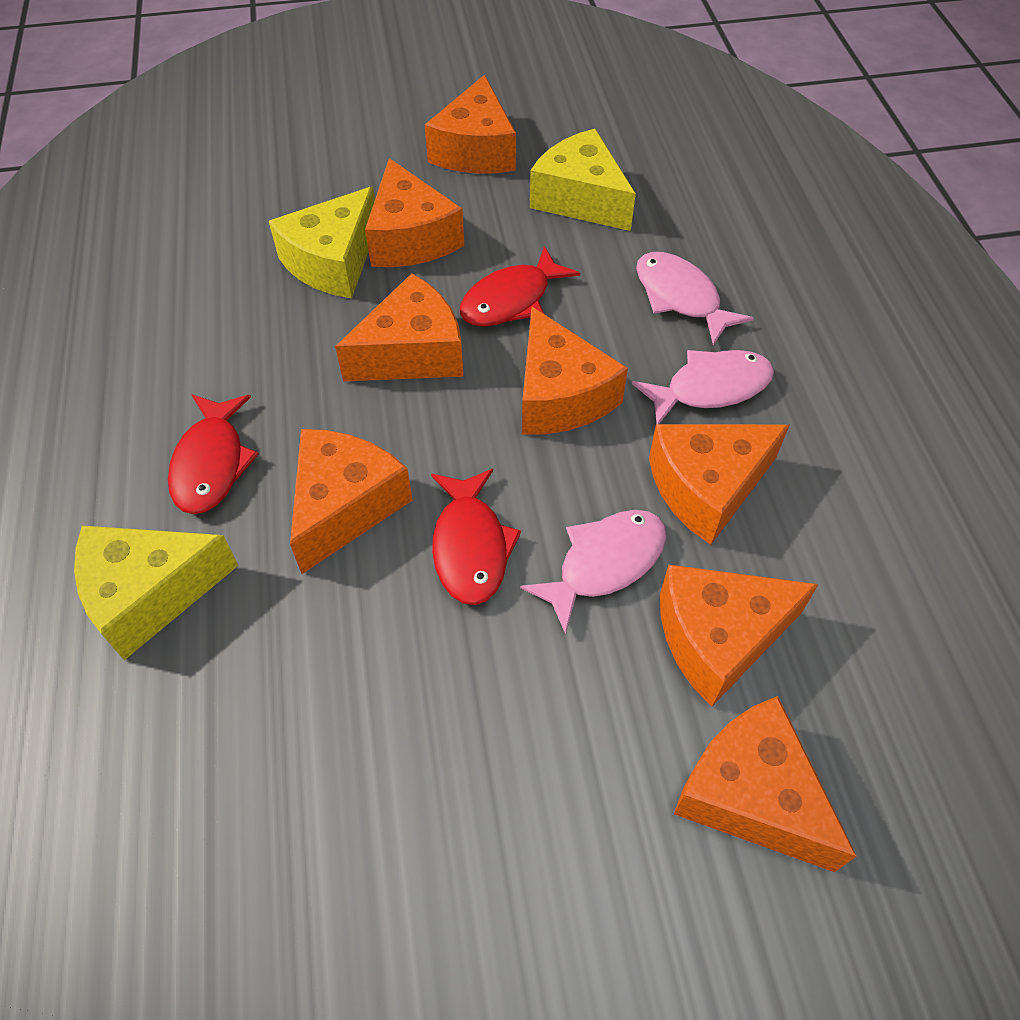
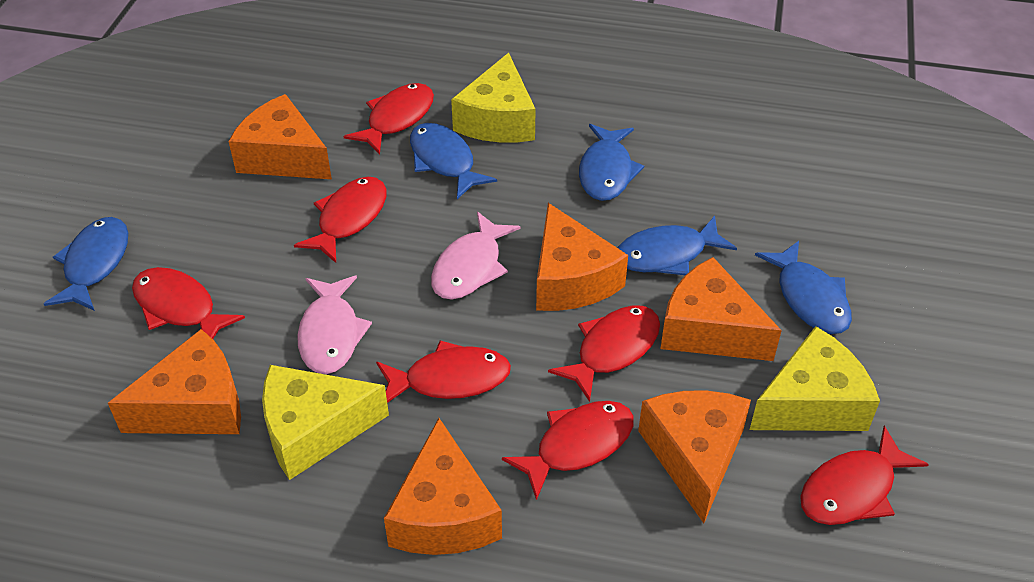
blue fish: none = 0 -> [44,217,128,311] [410,123,497,199] [579,124,644,201] [617,216,737,275] [755,241,852,334] = 5
orange cheese: [290,429,413,574] [335,273,463,382] [365,158,464,267] [425,75,516,174] [522,307,628,435] [649,424,790,545] [660,565,819,707] [674,696,857,872] = 8 -> [108,329,241,434] [228,94,332,179] [384,418,502,555] [536,203,628,311] [638,390,751,523] [660,257,782,361] = 6
pink fish: [520,510,667,634] [632,350,774,424] [636,252,754,345] = 3 -> [297,276,372,374] [431,211,520,300] = 2
red fish: [168,395,259,514] [431,469,521,605] [460,246,580,327] = 3 -> [132,267,245,339] [294,177,386,263] [344,83,434,155] [376,340,511,403] [502,401,634,500] [548,305,660,402] [800,426,929,525] = 7

